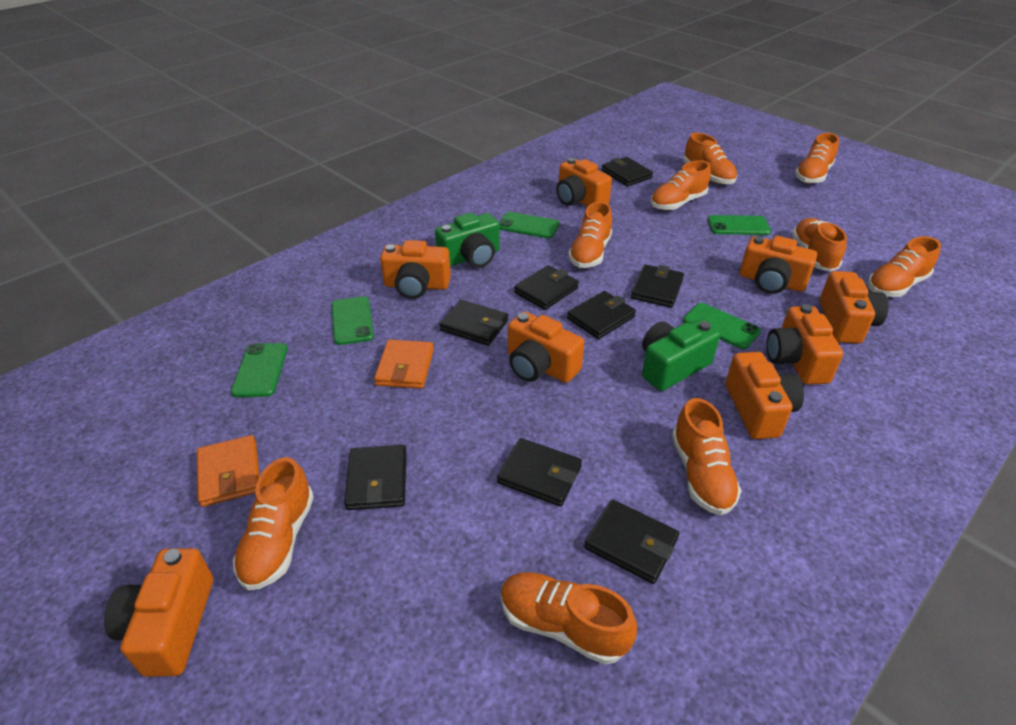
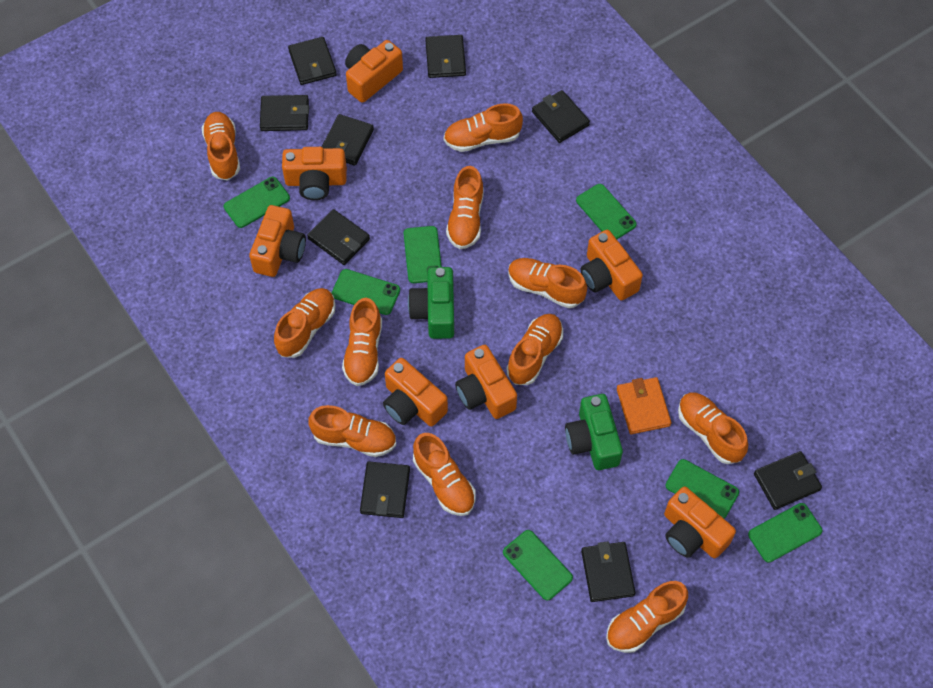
black wallet: [344,445,407,510] [439,300,508,346] [497,438,582,507] [514,265,579,310] [567,291,636,339] [584,499,679,584] [602,157,653,186] [631,264,684,308] = 8 -> [260,95,309,131] [288,37,337,85] [307,209,370,265] [322,114,374,166] [360,461,410,518] [425,35,466,78] [532,90,590,143] [581,541,636,602] [754,451,822,510] = 9
green phone: [231,343,288,397] [332,296,374,345] [499,212,560,238] [683,303,761,349] [708,215,771,235] = 5 -> [224,177,290,228] [332,269,400,315] [404,226,442,283] [503,530,573,600] [576,184,637,239] [665,459,739,518] [748,503,822,563] = 7
orange camera: [104,548,213,677] [380,240,451,299] [508,311,584,383] [556,158,612,207] [725,352,804,439] [740,236,817,294] [766,304,843,384] [820,271,889,344] = 8 -> [249,205,306,277] [282,147,347,200] [345,40,403,103] [383,358,448,427] [455,345,517,419] [581,230,643,301] [664,487,736,558] = 7
orange shoe: [233,457,314,591] [501,572,637,665] [568,202,612,268] [650,160,711,210] [672,398,741,515] [683,133,737,185] [792,218,847,271] [795,133,839,184] [868,236,941,297] = 9 -> [202,112,240,181] [274,288,336,358] [308,405,396,457] [342,298,382,386] [413,433,476,516] [444,103,523,152] [446,166,484,249] [506,314,563,385] [508,258,587,308] [606,581,688,653] [678,393,748,464] = 11
orange wallet: [197,435,260,507] [374,340,434,389] = 2 -> [617,377,672,434] = 1

